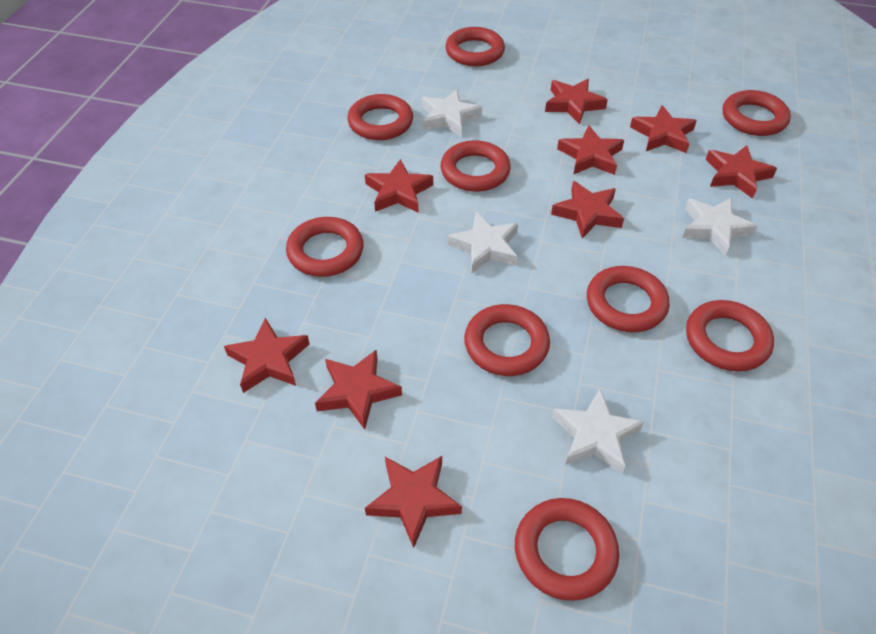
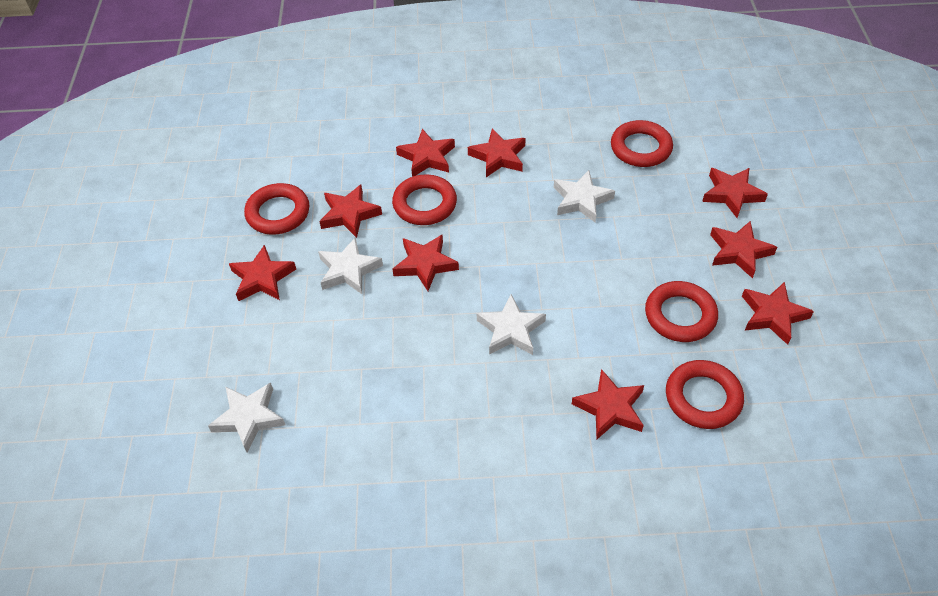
red ring: [286,217,363,277] [347,94,413,140] [441,140,511,192] [445,27,505,67] [464,304,550,376] [515,498,619,601] [587,266,670,332] [686,300,774,371] [723,90,791,136] = 9 -> [244,183,309,235] [392,174,457,225] [611,120,673,167] [645,281,718,342] [666,360,744,429] = 5

